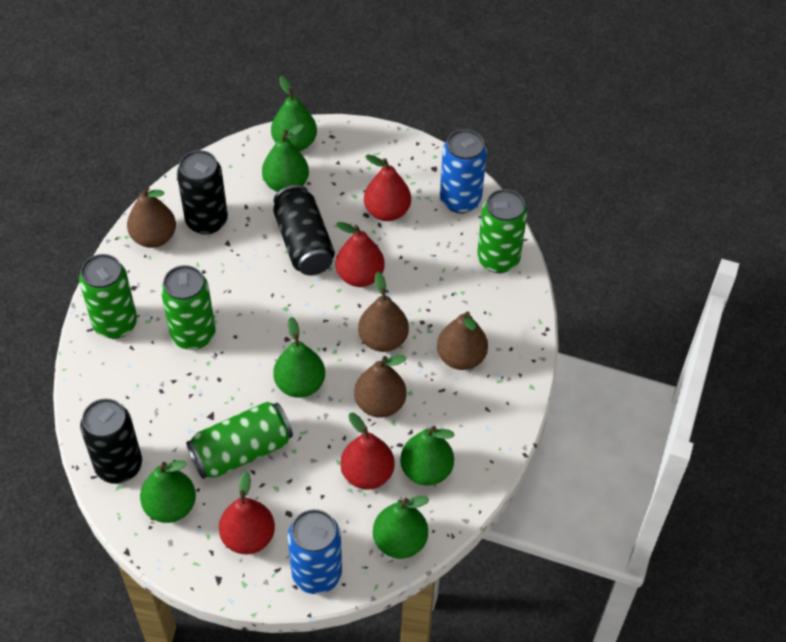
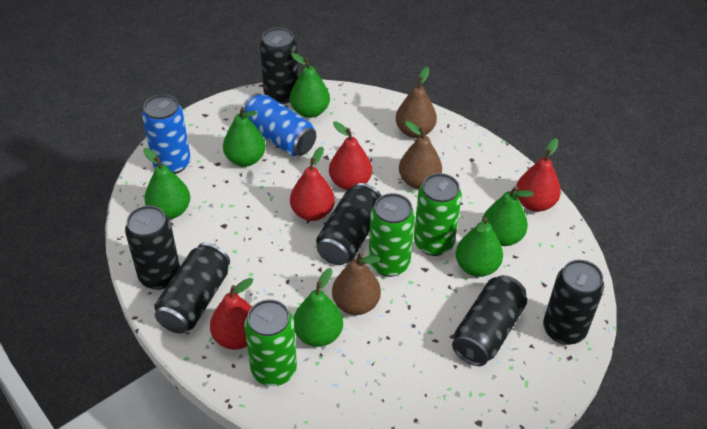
black can: [80,399,142,484] [177,150,228,235] [273,185,335,275] = 3 -> [125,205,180,290] [154,243,230,334] [260,27,298,104] [316,183,381,265] [452,275,527,366] [543,260,604,345] = 6
brown pear: [127,186,176,248] [354,355,407,418] [358,272,409,352] [437,311,488,370] = 4 -> [332,253,381,315] [396,67,437,138] [399,121,442,189] = 3
green can: [79,254,137,339] [161,265,216,350] [186,402,293,479] [477,189,527,273] = 4 -> [244,299,297,386] [369,193,415,277] [414,173,462,256] = 3

